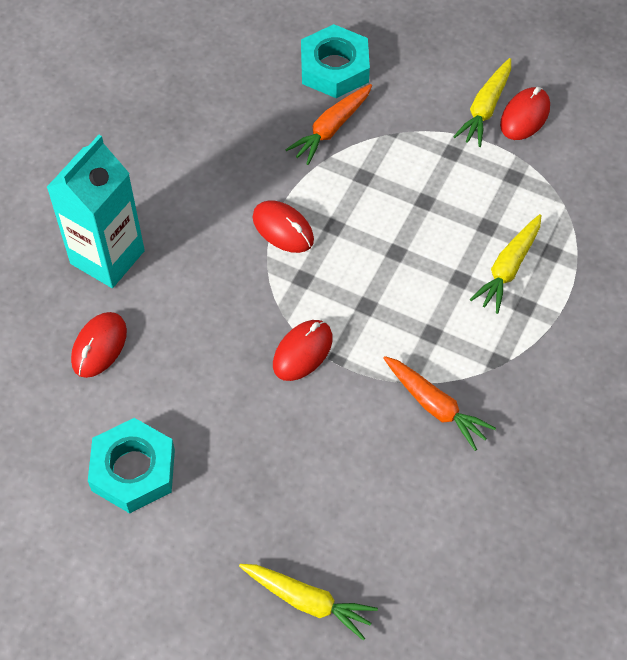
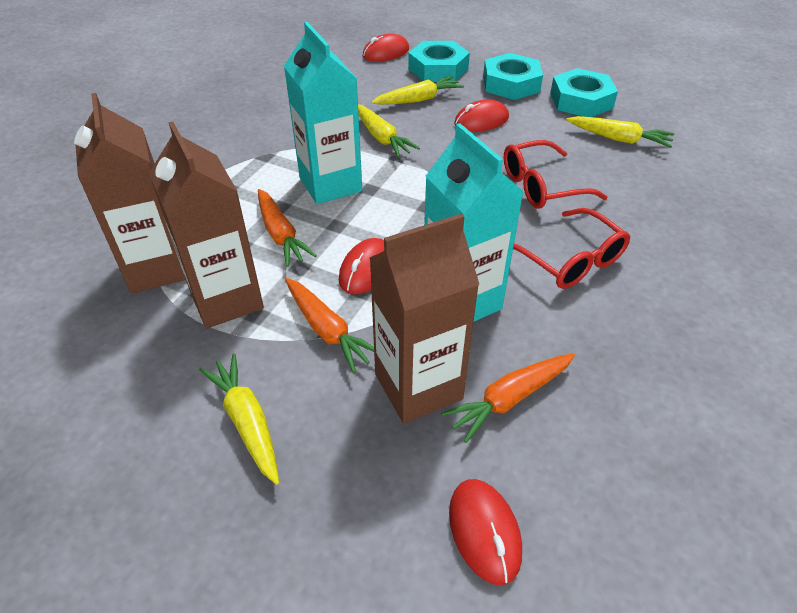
brown carton: none = 0 -> [74,93,186,293] [149,122,264,329] [370,214,479,424] = 3
orange carrot: [285,84,372,165] [384,356,496,451] = 2 -> [258,189,317,267] [285,278,374,373] [441,353,575,443] = 3
red glasses: none = 0 -> [504,140,607,209] [513,208,630,289] = 2
turquoise carton: [46,135,145,288] = 1 -> [284,22,362,204] [424,123,524,322] = 2
turquoise nut: [88,418,175,513] [301,24,370,98] = 2 -> [408,41,470,82] [483,53,543,100] [550,68,618,117] = 3
yellow carrot: [239,564,378,641] [453,58,511,147] [470,214,541,314] = 3 -> [199,353,279,485] [358,105,420,157] [371,76,464,105] [566,116,674,148] = 4

